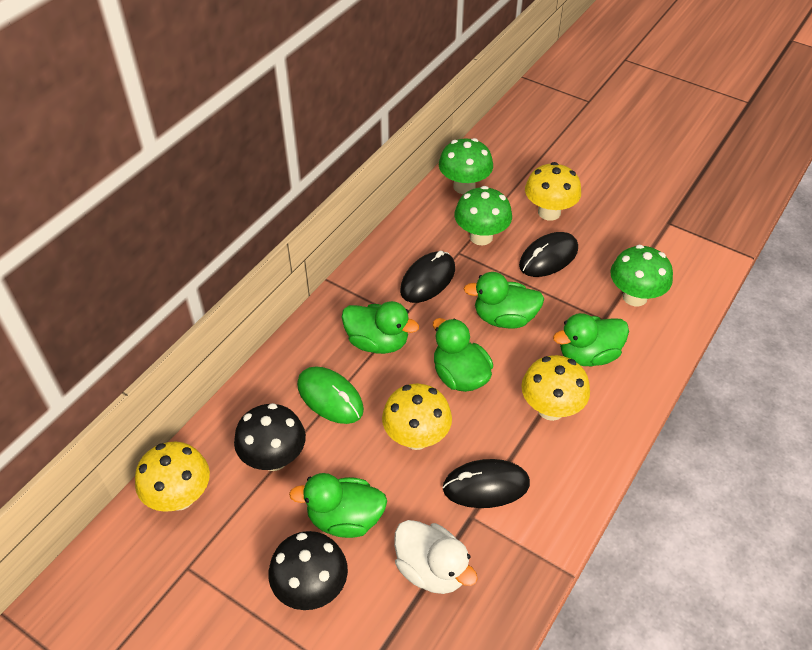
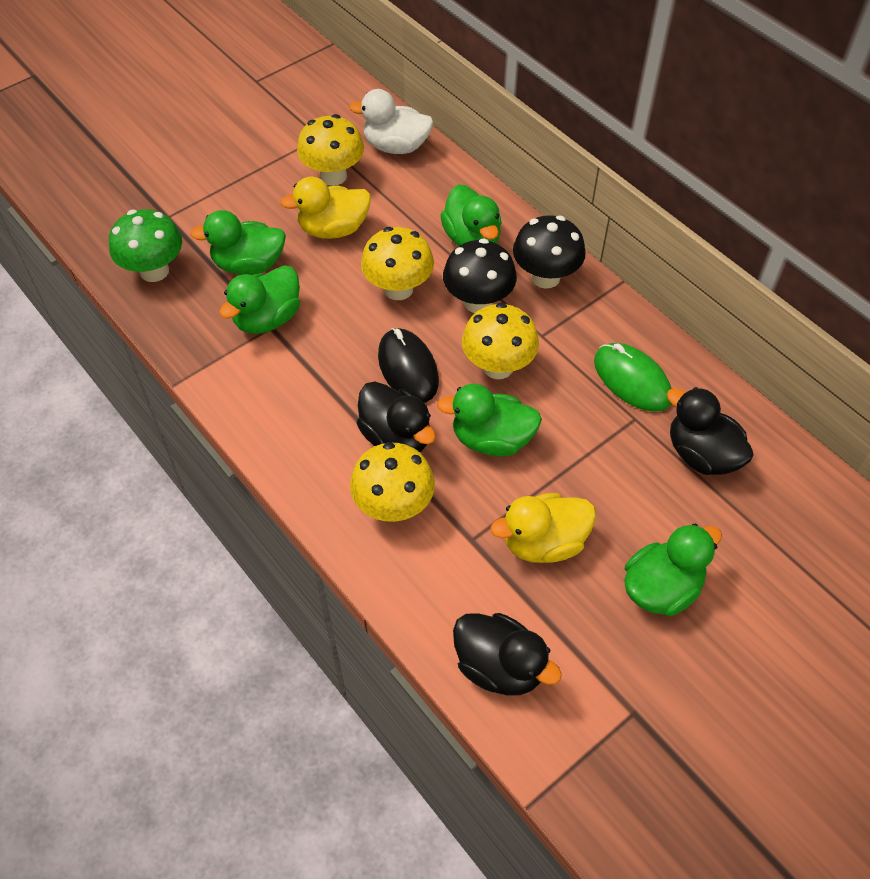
black duck: none = 0 -> [357,381,436,452] [453,613,562,696] [667,387,754,475] = 3
black mouse: [400,251,455,303] [442,459,530,508] [519,232,578,277] = 3 -> [378,328,439,403] = 1
green mushroom: [439,138,493,194] [455,186,512,245] [610,245,673,306] = 3 -> [109,209,182,282] = 1
yellow duck: none = 0 -> [280,177,371,239] [491,493,596,563] = 2

